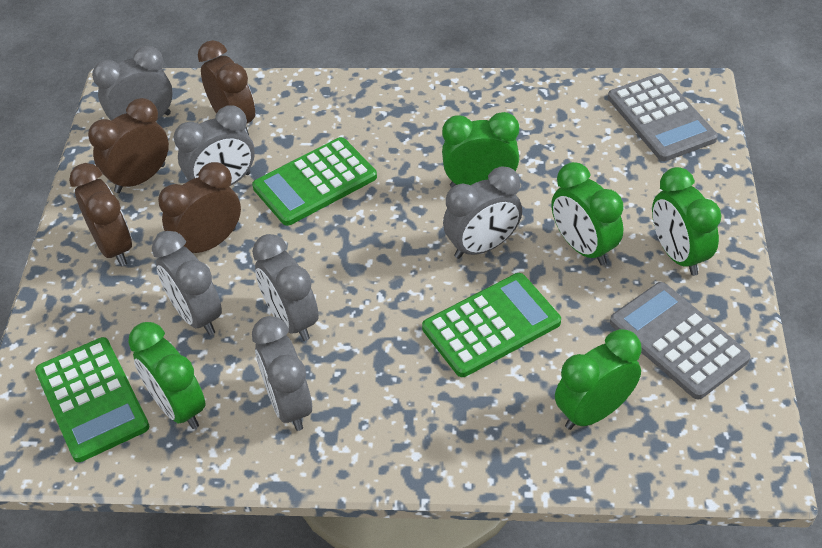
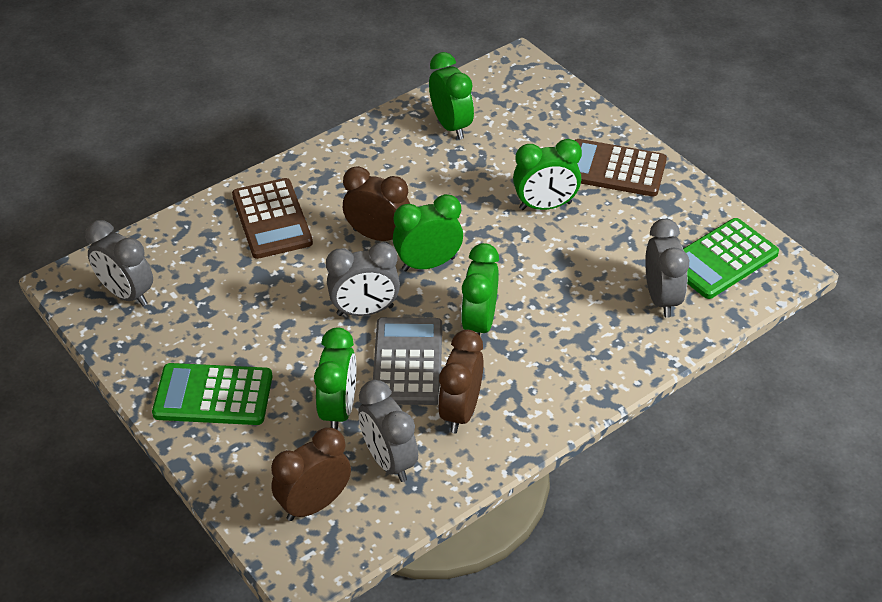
brown calculator: none = 0 -> [232,178,313,259] [575,139,667,196] = 2
brown clock: [69,163,132,266] [88,98,169,193] [158,162,241,253] [198,40,255,135] = 4 -> [271,427,351,521] [343,166,410,241] [438,330,484,433] = 3
green calculator: [35,337,149,462] [252,137,377,226] [422,273,561,377] = 3 -> [152,363,272,425] [683,218,779,299] = 2
grey calculator: [608,73,718,161] [610,282,751,400] = 2 -> [373,317,442,405] = 1
grey clock: [92,46,173,121] [152,231,222,335] [174,105,255,186] [252,234,319,341] [252,316,312,431] [443,166,522,259] = 6 -> [85,220,153,306] [326,242,400,316] [358,380,418,482] [645,219,689,318] = 4

